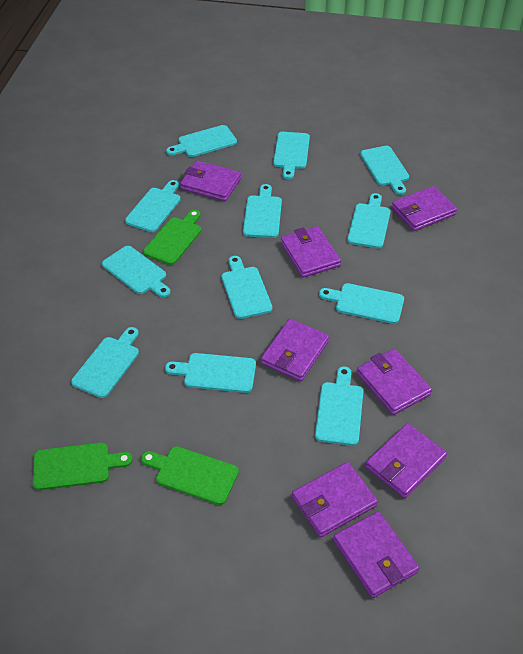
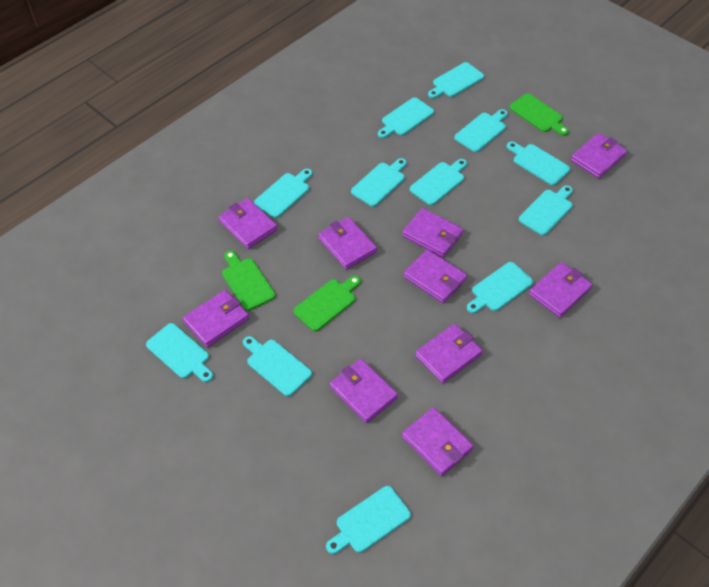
purple wallet: [180,161,241,201] [261,319,329,381] [281,226,341,277] [292,462,378,537] [333,511,419,598] [357,349,432,415] [365,423,447,498] [392,186,457,231] = 8 -> [183,290,249,347] [218,198,278,249] [318,217,377,270] [330,359,398,423] [402,208,463,258] [402,407,474,476] [404,249,467,303] [415,324,483,383] [529,262,593,318] [571,133,627,178] = 10

